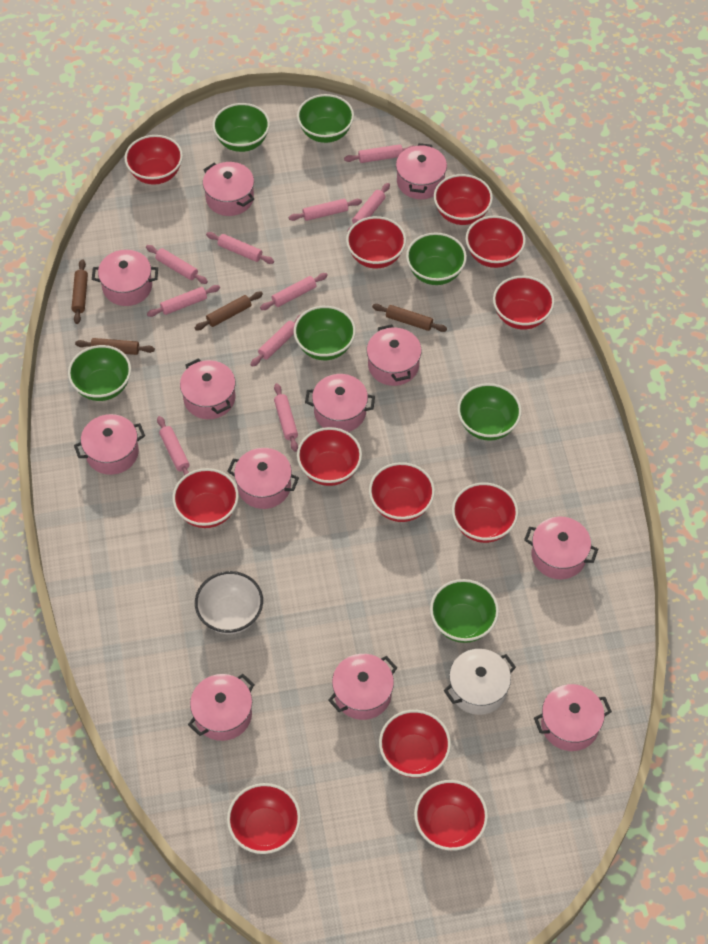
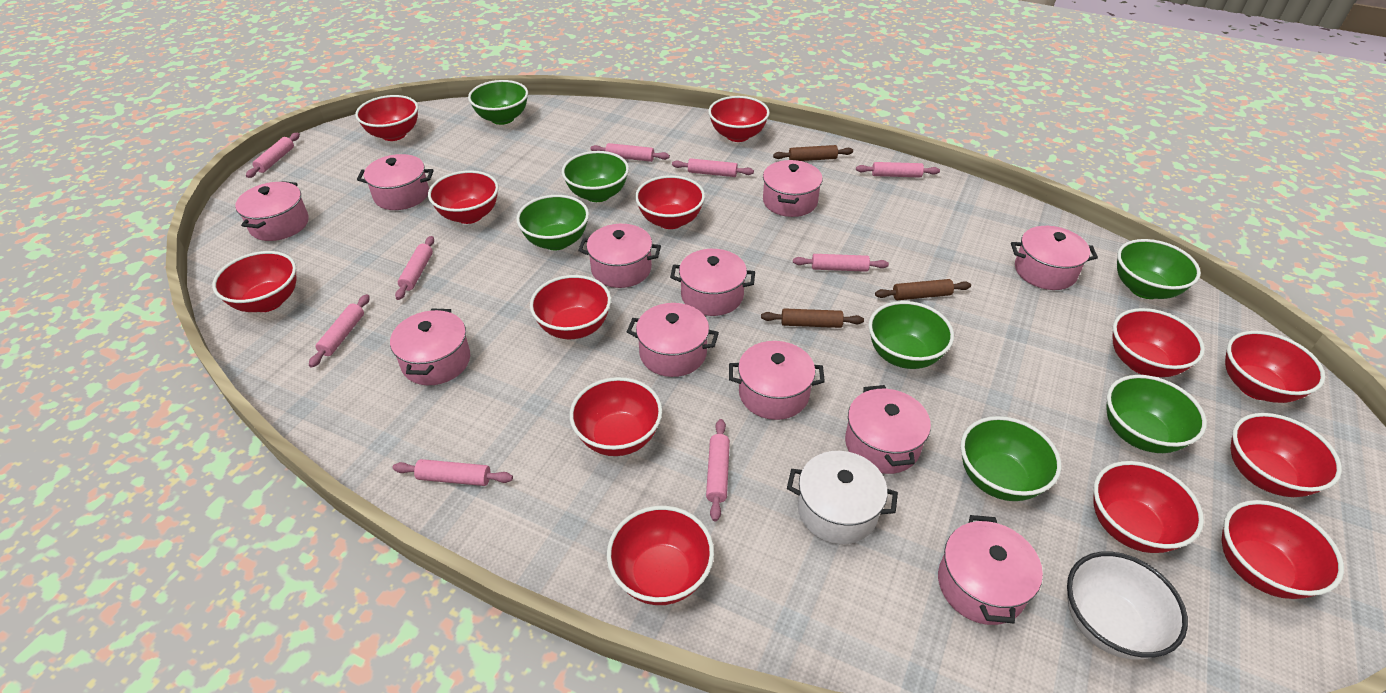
brown rolling pin: [71,259,88,324] [75,338,155,355] [195,292,263,330] [372,304,447,332] = 4 -> [761,308,864,328] [773,145,853,161] [875,279,971,300] = 3
pink pot: [74,414,145,475] [92,250,158,306] [180,358,235,419] [188,674,255,741] [203,162,254,216] [227,448,299,509] [305,374,375,432] [328,654,397,720] [367,324,422,386] [396,143,447,199] [524,517,598,579] [534,684,612,751] = 12 -> [235,181,309,241] [357,154,434,210] [390,309,470,385] [578,224,661,288] [627,303,719,377] [670,249,755,316] [729,341,825,420] [763,160,823,217] [845,385,931,474] [938,515,1043,625] [1011,226,1098,290] = 11
pink rolling pin: [146,245,208,284] [147,285,220,317] [157,416,190,476] [206,232,274,264] [250,315,300,367] [260,273,328,310] [274,383,298,452] [289,199,362,221] [344,144,413,163] [347,183,390,233] = 10 -> [246,133,300,178] [309,294,370,368] [393,459,513,486] [395,236,434,300] [590,143,670,162] [672,158,754,177] [706,419,730,522] [793,254,889,272] [856,162,940,177] = 9
red bowl: [124,135,183,185] [172,468,239,528] [227,783,301,854] [297,427,362,486] [346,216,406,268] [369,462,435,522] [379,710,451,778] [414,780,488,851] [434,174,493,225] [452,482,518,543] [466,216,526,268] [493,276,555,329] = 12 -> [212,251,296,312] [355,95,418,141] [428,170,499,224] [530,275,611,339] [569,377,662,456] [607,506,714,605] [635,175,705,229] [708,96,770,142] [1093,461,1204,553] [1113,308,1205,377] [1222,500,1344,599] [1225,331,1325,403] [1231,413,1342,497] = 13

